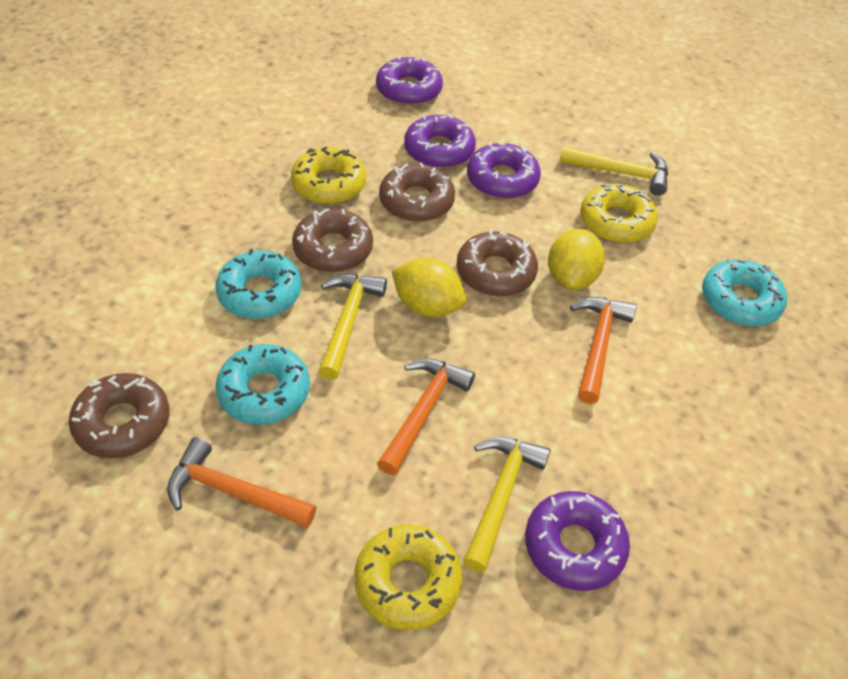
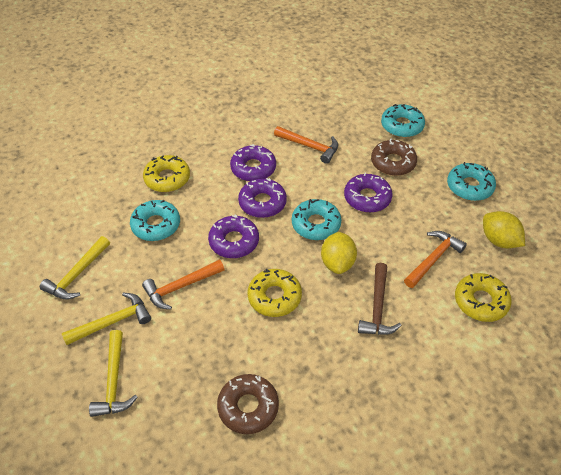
brown donut: [69,373,170,458] [292,208,373,272] [379,162,455,222] [457,229,538,297] = 4 -> [217,374,279,434] [371,139,417,176] = 2
brown hammer: none = 0 -> [358,263,402,335] = 1
turquoise donut: [215,249,301,319] [215,344,310,424] [702,258,787,326] = 3 -> [130,200,180,241] [292,199,341,240] [381,104,425,138] [447,162,496,201] = 4

